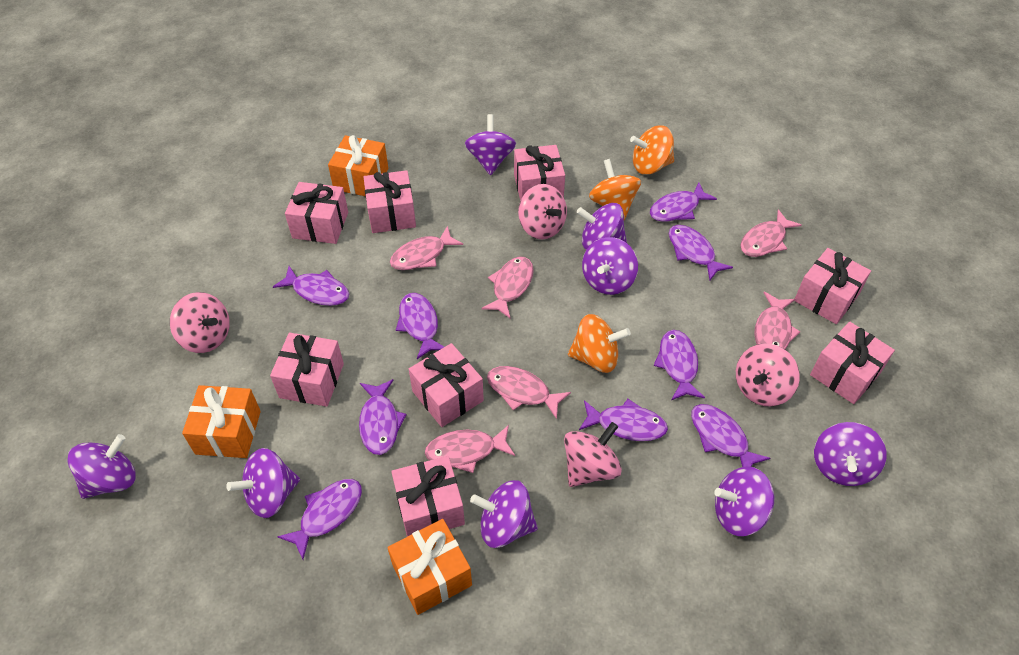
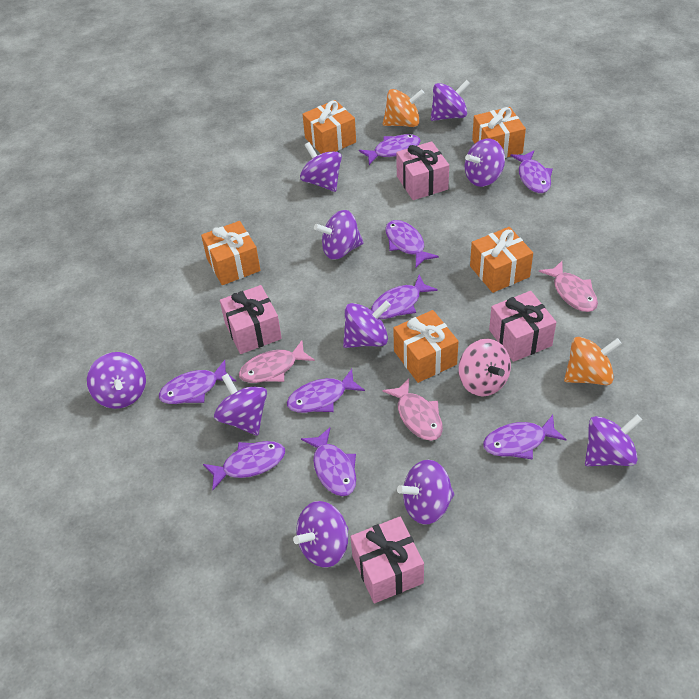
orange gift: [182,385,261,458] [328,135,388,196] [387,519,472,615] = 3 -> [201,221,260,285] [302,100,356,154] [393,310,458,383] [470,227,533,293] [472,107,526,158] = 5
orange spinning top: [568,314,631,373] [589,159,641,220] [630,125,674,175] = 3 -> [383,89,425,127] [564,337,622,385] = 2
pink fish: [390,226,463,270] [425,425,515,473] [481,257,534,318] [487,366,571,419] [740,209,802,257] [754,292,800,349] = 6 -> [239,340,315,383] [382,378,443,441] [539,261,598,312] = 3
pink gift: [270,333,344,407] [285,182,348,244] [364,170,416,233] [391,456,465,537] [409,343,484,427] [514,145,565,201] [795,248,871,324] [810,322,895,404] = 8 -> [220,285,282,354] [350,517,424,603] [396,141,449,200] [489,291,556,362] = 4
pink spinning top: [170,292,230,353] [518,184,567,239] [564,422,622,487] [736,344,800,406] = 4 -> [458,339,511,397] = 1
purple spinning top: [67,434,136,499] [226,448,300,518] [465,114,516,175] [470,480,538,548] [577,203,627,250] [582,237,638,295] [714,466,774,536] [814,422,887,486] = 8 -> [87,352,146,409] [214,373,267,436] [293,501,349,567] [300,142,342,192] [314,210,364,260] [343,301,390,348] [397,460,454,525] [431,80,470,121] [465,138,505,187] [585,415,642,466] = 10

